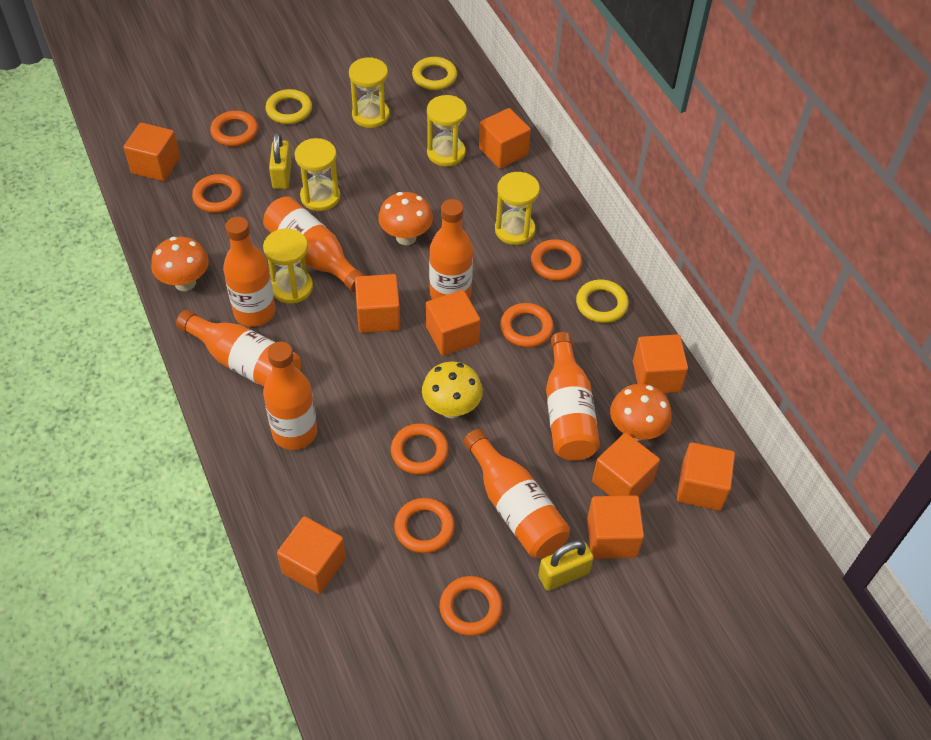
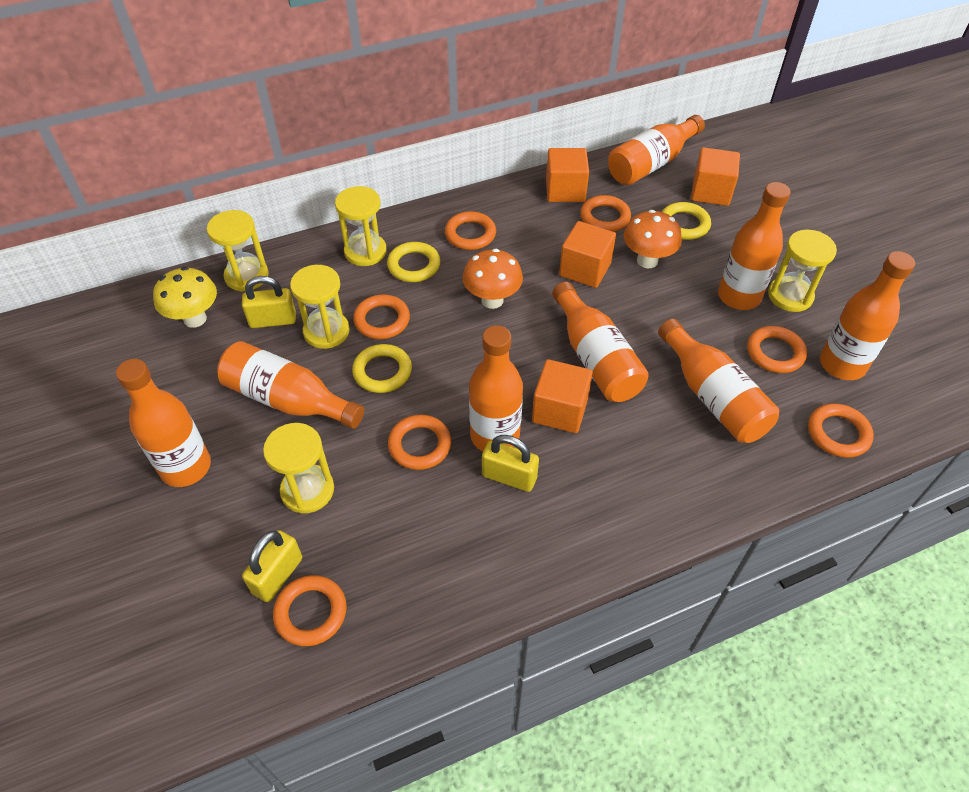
orange bottle: [176,310,301,387] [223,217,276,327] [263,196,365,292] [263,341,317,450] [429,199,473,300] [464,429,570,558] [546,332,600,461] = 7 -> [116,359,211,487] [217,341,364,429] [469,325,523,451] [552,282,649,402] [608,115,705,185] [658,319,779,443] [718,182,791,310] [820,251,915,380] = 8
orange cube: [123,123,180,181] [277,516,346,594] [355,274,400,333] [426,290,480,356] [479,108,531,169] [587,496,644,559] [592,433,660,496] [633,334,688,393] [677,442,735,511] = 9 -> [532,359,593,433] [546,148,589,202] [559,221,616,288] [691,147,740,206] = 4
orange mushroom: [151,237,209,291] [378,192,433,245] [610,384,672,441] = 3 -> [463,249,523,309] [624,210,682,268] = 2
yellow padlock: [269,133,292,189] [538,540,594,591] = 2 -> [242,276,296,328] [242,530,302,602] [482,435,539,492] = 3

